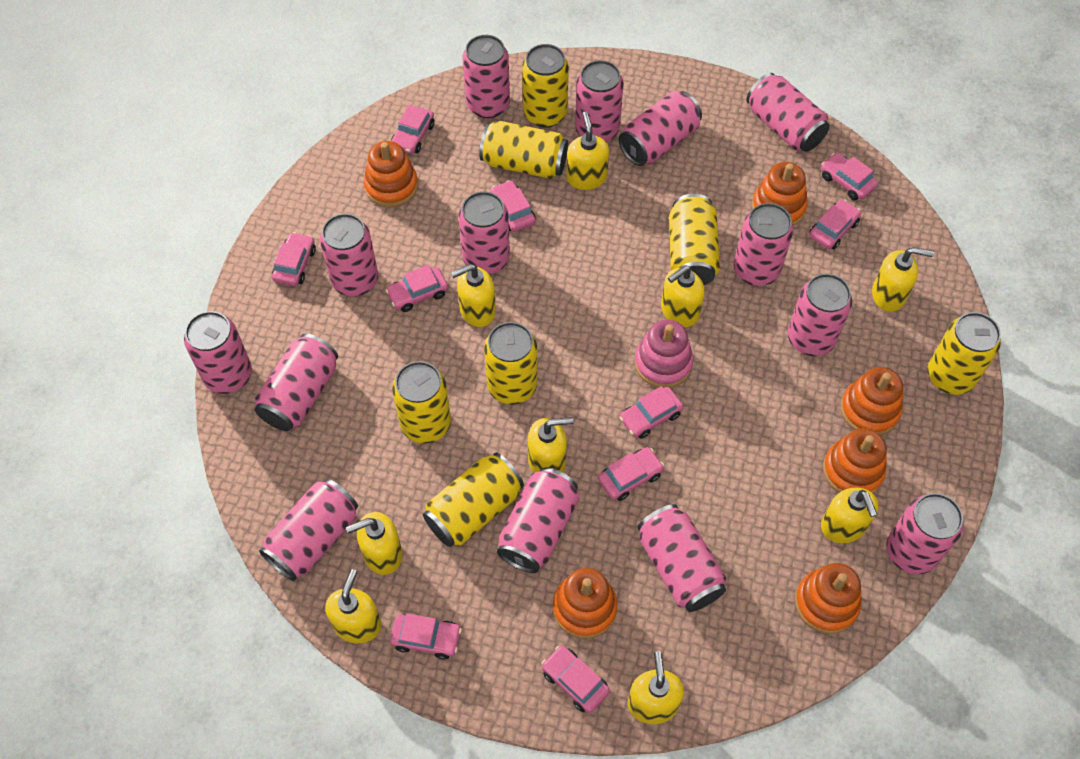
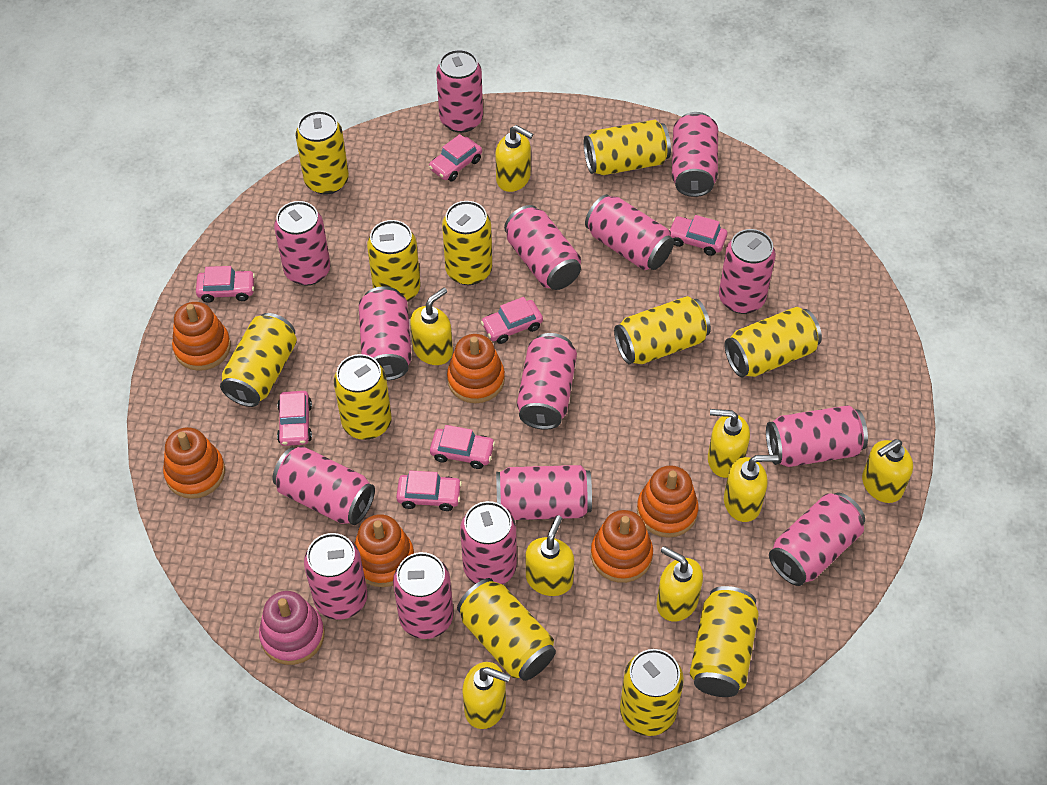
pink can: [184,311,252,394] [255,334,338,431] [259,479,358,581] [320,213,378,296] [459,191,510,274] [463,35,510,118] [497,467,579,573] [575,60,624,142] [618,91,702,166] [638,504,726,612] [734,203,794,286] [747,73,830,152] [788,274,852,356] [887,493,964,574] = 14 -> [273,446,375,525] [274,201,330,286] [304,533,368,620] [359,286,412,381] [393,552,453,639] [436,50,483,133] [460,501,517,584] [496,465,592,520] [504,205,581,290] [517,333,577,430] [585,194,674,270] [672,112,718,197] [719,229,776,314] [766,405,868,467] [769,493,865,586] = 15
pink car: [272,232,316,286] [386,265,448,312] [390,613,462,660] [391,105,434,154] [490,180,536,232] [542,645,610,713] [598,447,664,501] [619,386,683,439] [809,199,861,249] [821,153,878,200] = 10 -> [196,266,255,303] [277,391,312,446] [396,470,462,511] [429,134,482,181] [430,425,495,469] [481,297,543,344] [669,215,727,256] = 7
yellow can: [392,361,451,444] [423,453,524,547] [479,121,568,179] [484,322,537,404] [522,44,569,128] [669,194,720,285] [928,312,1001,395] = 7 -> [220,313,297,407] [296,111,349,195] [334,354,392,440] [367,220,420,302] [442,201,492,285] [457,578,556,681] [584,120,671,175] [614,296,711,365] [620,649,684,736] [690,586,759,697] [725,307,822,377] = 11
yellow soap dispenser: [325,569,381,643] [346,512,402,575] [451,264,496,327] [528,417,573,473] [566,111,609,190] [628,651,684,724] [661,266,705,327] [821,488,879,543] [872,247,934,312] = 9 -> [410,287,453,365] [462,662,511,729] [495,125,533,192] [526,515,574,596] [656,546,703,622] [708,409,750,478] [724,455,779,522] [862,439,913,503] = 8

